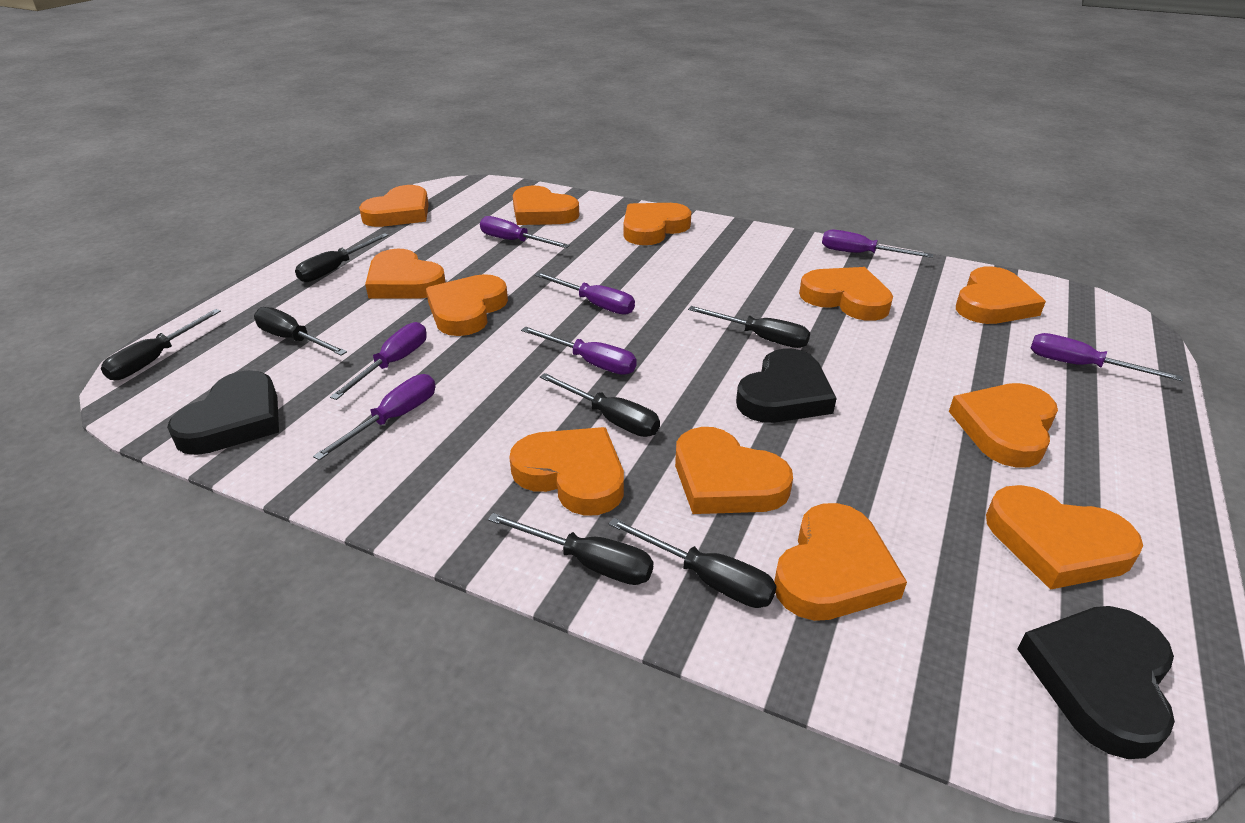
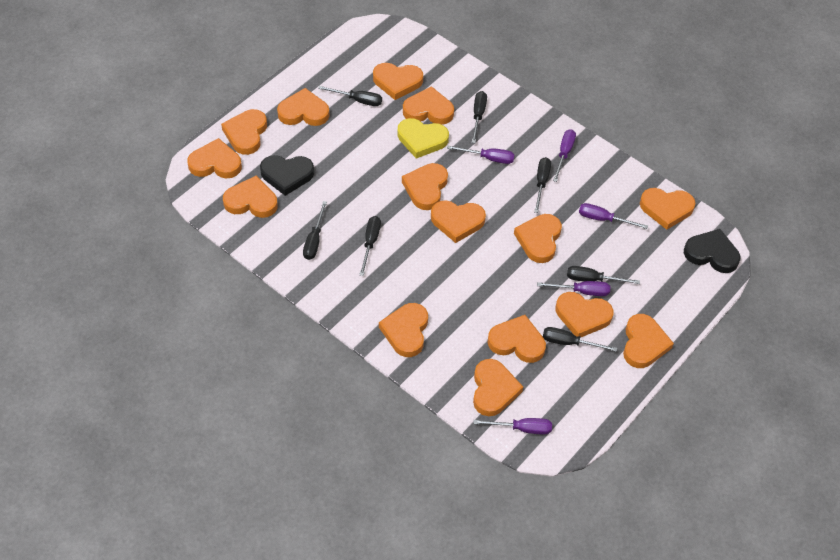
black heart: [167,370,279,455] [736,348,837,423] [1017,606,1175,759] = 3 -> [260,155,314,196] [684,229,740,273] = 2
orange heart: [359,185,429,227] [365,249,446,299] [426,274,508,336] [509,427,624,516] [513,186,579,225] [624,203,691,245] [675,427,793,514] [774,503,907,621] [799,267,893,321] [949,383,1058,468] [956,267,1046,324] [986,485,1143,590] = 12 -> [187,138,242,178] [221,109,267,155] [223,176,278,218] [277,88,330,126] [373,63,423,100] [379,303,428,357] [402,163,448,210] [403,86,454,125] [431,201,486,243] [473,359,523,416] [488,315,546,363] [514,214,562,263] [556,292,613,338] [623,314,674,368] [640,188,695,230] = 15
purple screwdriver: [313,374,435,460] [330,322,426,400] [480,216,570,248] [521,327,637,375] [535,272,635,315] [822,230,933,258] [1030,333,1183,381] = 7 -> [447,146,515,164] [473,418,552,435] [537,281,610,296] [553,129,576,182] [579,203,648,229] = 5
yellow heart: none = 0 -> [397,118,449,159] = 1

